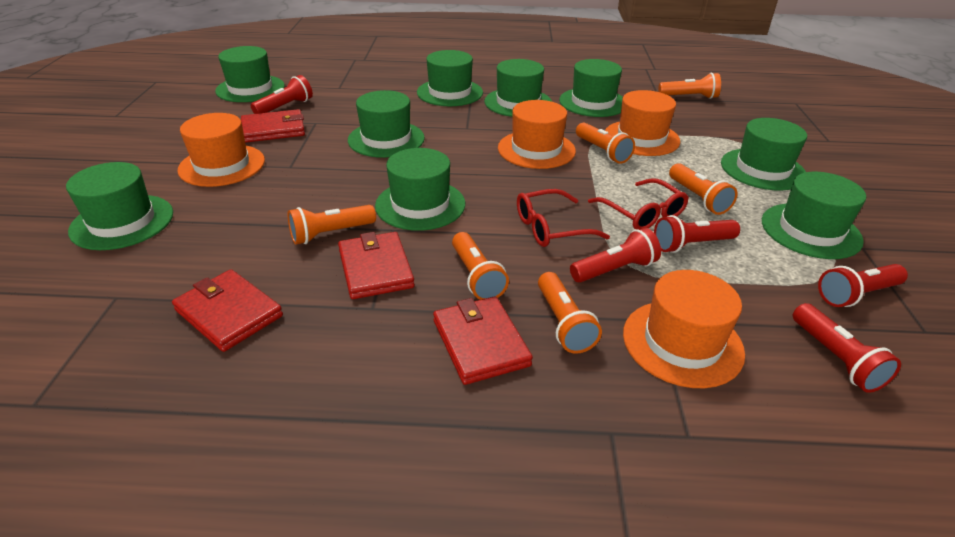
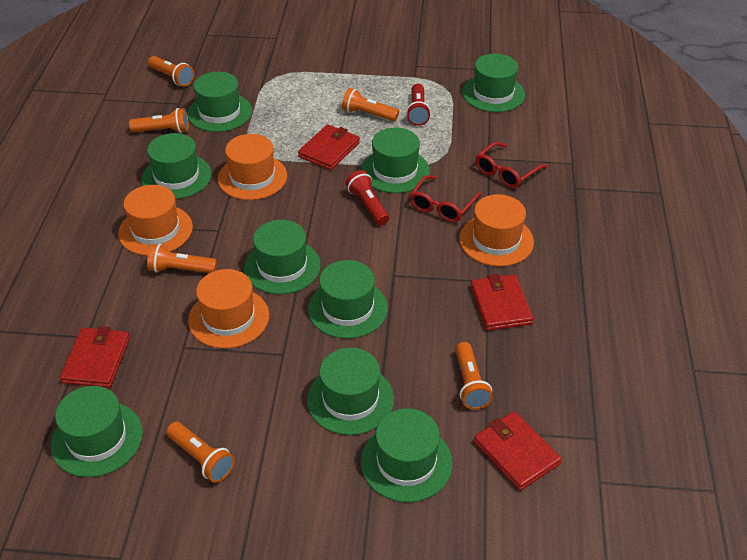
red flashlight: [251,75,313,114] [570,228,661,283] [654,215,740,253] [793,303,901,393] [818,264,908,307] = 5 -> [346,170,389,225] [406,84,431,126] = 2

